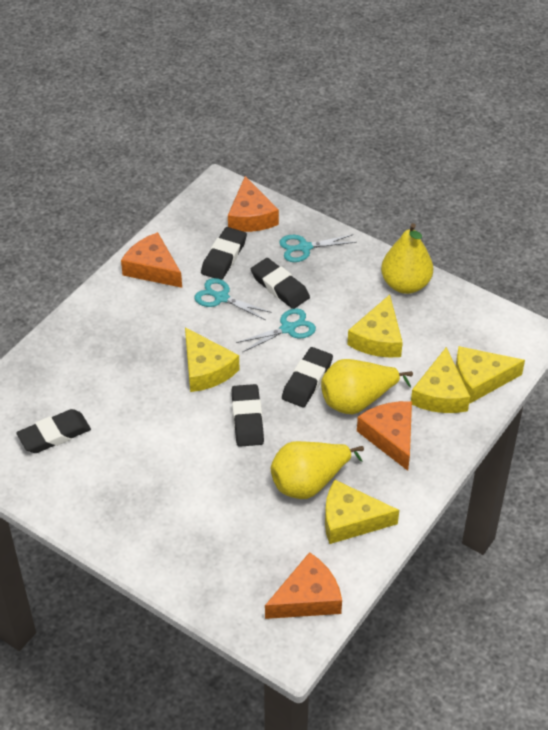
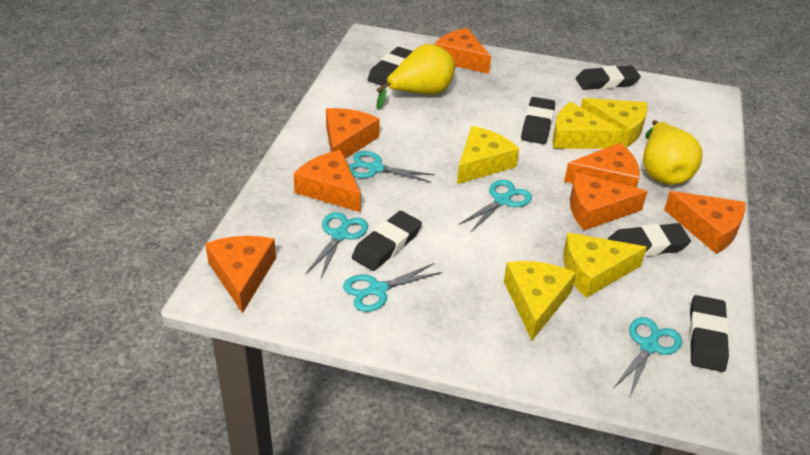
black eraser: [16,409,91,453] [201,227,247,280] [231,384,264,447] [251,258,310,309] [282,347,333,407] = 5 -> [352,211,422,271] [368,47,413,87] [521,97,555,144] [576,65,641,90] [608,223,691,257] [689,295,729,372] = 6
orange cheese: [121,232,182,288] [228,176,279,232] [265,552,342,619] [357,401,412,471] = 4 -> [205,236,276,313] [294,150,361,212] [326,108,380,159] [434,28,491,74] [564,143,640,188] [570,172,648,230] [664,191,745,254] = 7
turquoise scissors: [194,278,272,320] [236,308,316,352] [279,234,357,262] = 3 -> [306,212,368,278] [343,263,442,312] [349,151,435,183] [459,180,532,233] [613,317,682,397] = 5
yellow pear: [271,441,364,499] [321,359,413,414] [381,223,433,294] = 3 -> [376,44,455,110] [643,120,703,185] = 2

